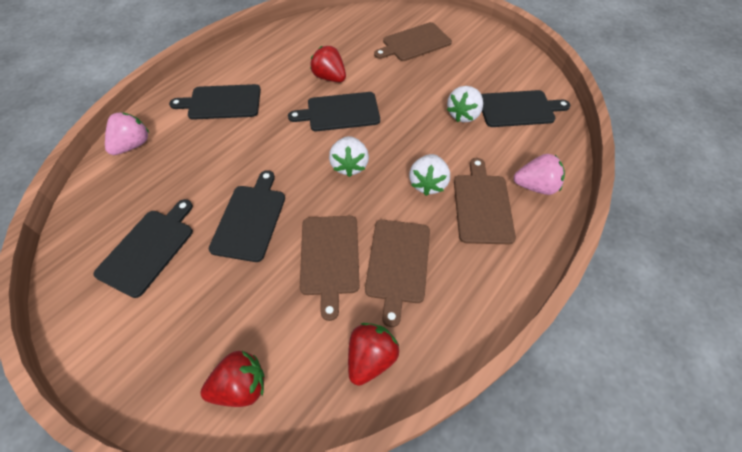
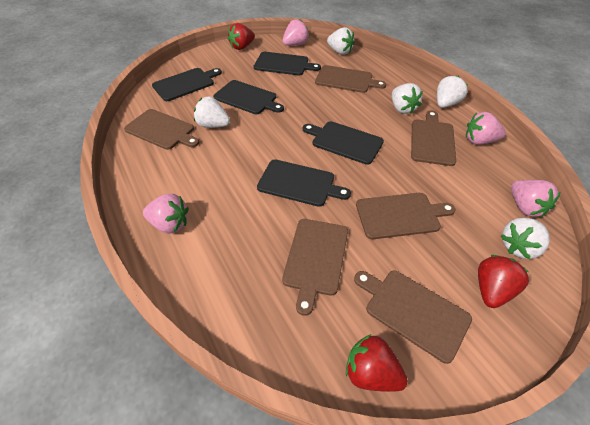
brown cutting board: [300,216,360,321] [365,220,430,327] [374,22,452,61] [454,158,516,244] = 4 -> [124,109,199,150] [282,219,348,316] [315,65,386,93] [354,271,472,364] [356,193,456,239] [411,111,456,166] = 6
pink strawberry: [105,112,149,155] [514,154,565,195] = 2 -> [143,194,189,234] [283,20,309,46] [466,112,506,145] [511,180,560,218] = 4
white strawberry: [329,136,369,177] [409,154,450,196] [447,86,483,122] = 3 -> [194,96,230,128] [327,27,355,55] [392,83,423,114] [437,76,468,108] [501,218,550,259] = 5

